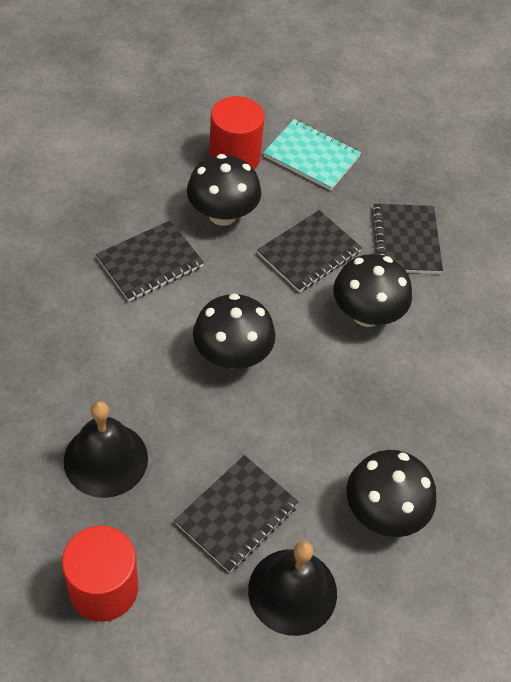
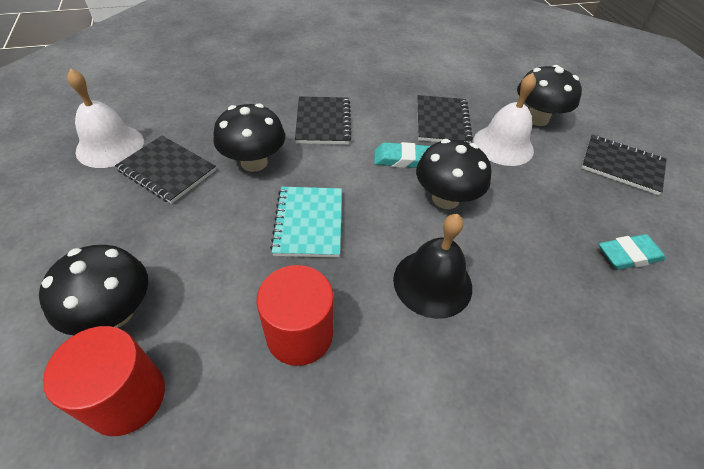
black bell: [64,401,148,498] [248,541,337,636] = 2 -> [393,214,472,319] = 1
turquoise eraser: none = 0 -> [374,142,430,168] [599,234,665,270] = 2
white bell: none = 0 -> [67,68,144,168] [473,73,536,166] = 2

